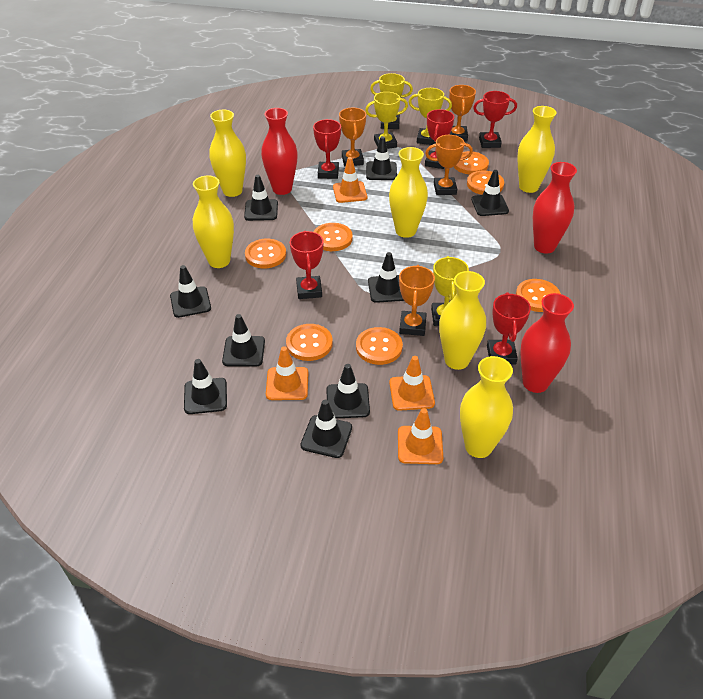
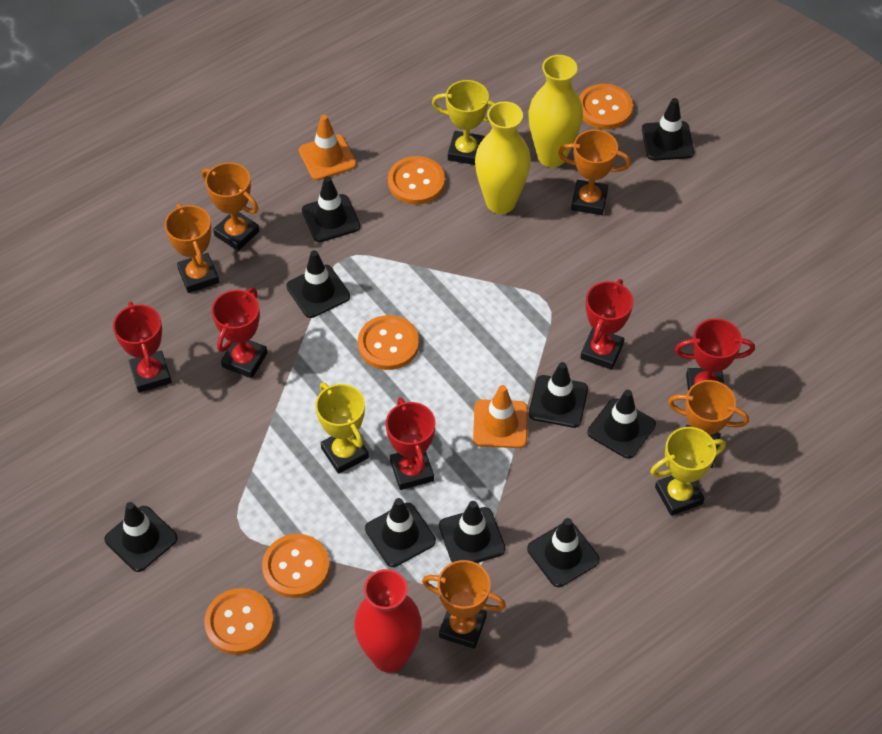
orange button: [245,239,286,268] [286,324,333,361] [313,223,353,251] [356,327,403,365] [454,151,489,175] [467,171,504,195] [516,279,561,312] = 7 -> [204,588,274,655] [262,534,330,598] [358,315,419,370] [388,156,445,205] [579,84,633,129] = 5
orange traffic cone: [266,347,308,400] [333,157,367,203] [389,356,435,411] [398,408,443,464] = 4 -> [299,115,357,180] [473,385,528,448] = 2
orange trophy: [339,108,366,166] [399,265,435,336] [425,135,473,195] [449,85,476,141] = 4 -> [165,204,219,293] [202,162,259,251] [422,560,506,649] [558,129,631,215] [668,380,749,468] = 5
red vase: [261,108,298,195] [520,293,574,393] [533,162,577,254] = 3 -> [354,569,422,673] = 1
yellow trophy: [365,92,408,149] [370,73,413,129] [409,88,452,145] [431,256,469,326] = 4 -> [315,383,369,474] [432,80,495,165] [650,427,726,516] = 3
yellow vase: [193,175,234,268] [209,110,246,197] [389,147,428,238] [439,271,486,370] [460,356,513,458] [517,106,556,193] = 6 -> [475,101,531,214] [528,55,583,167] = 2

